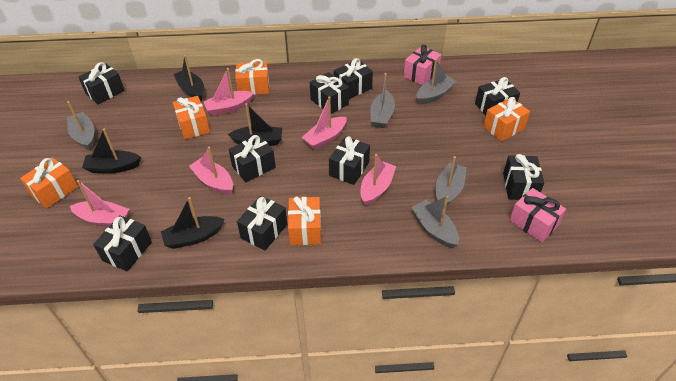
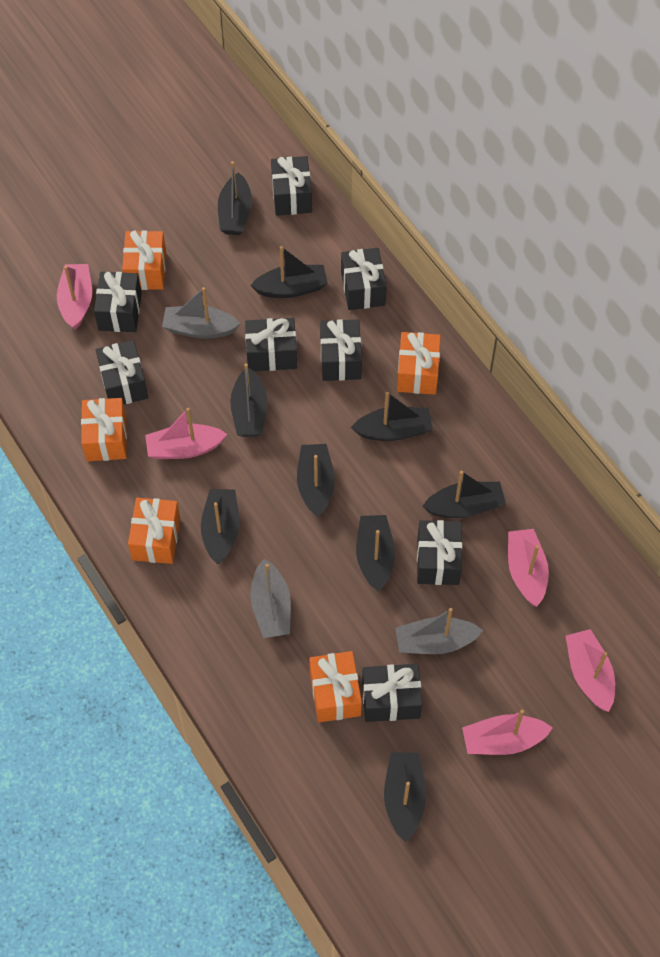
black boat: [82,128,141,173] [161,197,225,249] [174,55,204,102] [228,103,282,146] = 4 -> [201,489,239,564] [218,161,252,235] [230,363,267,437] [250,246,328,298] [297,444,335,517] [351,392,433,441] [356,515,395,591] [384,752,426,842] [422,471,506,518] = 9
black gift: [78,62,125,104] [93,215,152,271] [229,135,276,182] [237,196,287,251] [310,72,349,114] [329,136,370,185] [334,58,373,99] [475,77,520,115] [503,154,544,200] = 9 -> [94,272,142,332] [96,340,148,404] [245,318,297,371] [271,156,312,216] [320,319,362,381] [341,248,387,310] [362,664,422,722] [417,520,462,585] = 8
grey boat: [67,101,94,150] [370,73,395,128] [412,196,459,248] [417,59,457,104] [435,156,467,205] = 5 -> [162,287,240,339] [250,559,291,638] [395,608,483,654] = 3
pink gift: [403,44,441,85] [509,188,566,243] = 2 -> none = 0

